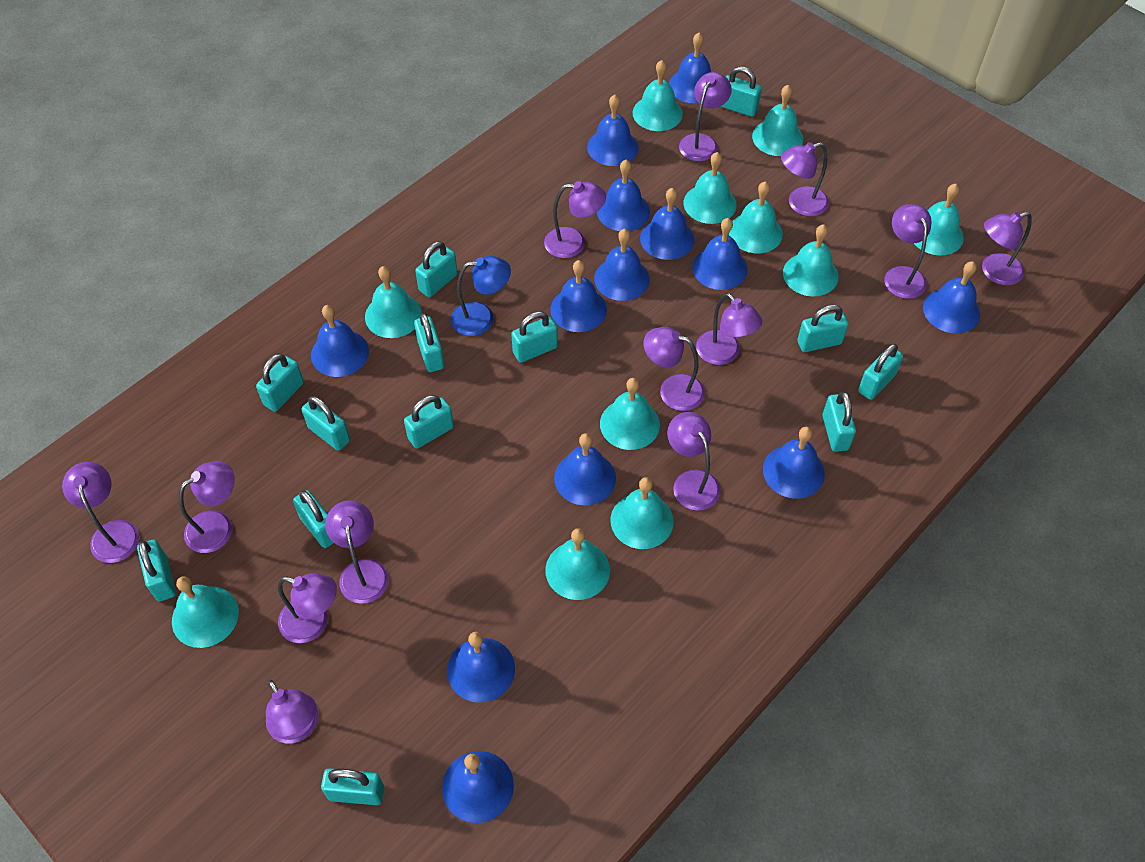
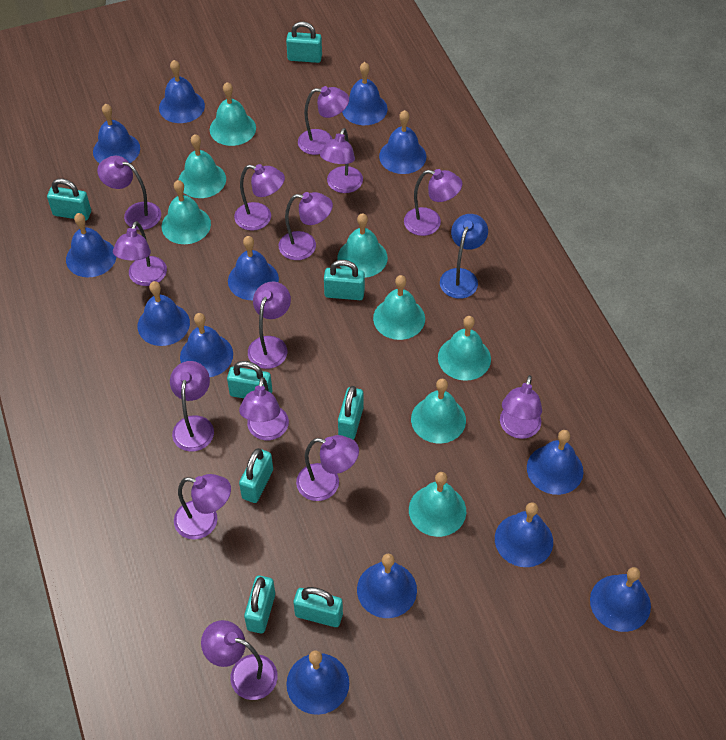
purple lamp: [62,462,139,563] [179,461,235,553] [266,680,319,743] [278,573,337,643] [325,500,388,604] [544,181,606,258] [644,327,705,411] [667,412,720,511] [679,72,732,162] [696,293,762,365] [781,142,829,216] [884,204,932,299] [982,212,1032,285] = 13 -> [97,156,161,230] [113,221,167,286] [170,361,214,452] [174,474,231,539] [201,620,278,700] [234,164,285,231] [239,377,289,440] [248,282,291,369] [279,192,333,260] [296,435,359,501] [298,86,349,155] [320,128,363,193] [404,169,462,236] [500,375,542,439] = 14
turquoise bell: [172,576,239,648] [365,266,422,338] [545,528,610,600] [600,378,660,450] [610,477,674,549] [633,60,683,131] [683,152,737,224] [729,181,783,253] [752,85,803,156] [783,224,838,297] [914,184,964,256] = 11 -> [162,180,211,244] [178,134,226,198] [210,82,256,146] [337,213,388,278] [373,275,425,340] [409,472,466,537] [411,379,466,444] [438,316,491,381] = 8
turquoise padlock: [137,540,176,602] [256,354,304,412] [293,490,334,548] [302,396,350,451] [321,768,384,805] [404,395,454,449] [414,313,444,372] [415,241,458,297] [511,311,558,363] [720,66,762,117] [797,305,849,352] [822,391,856,452] [858,344,903,400] = 13 -> [47,178,91,221] [227,361,272,398] [239,448,273,503] [244,575,275,633] [286,21,322,63] [293,587,343,627] [324,260,365,300] [338,386,363,440] = 8

